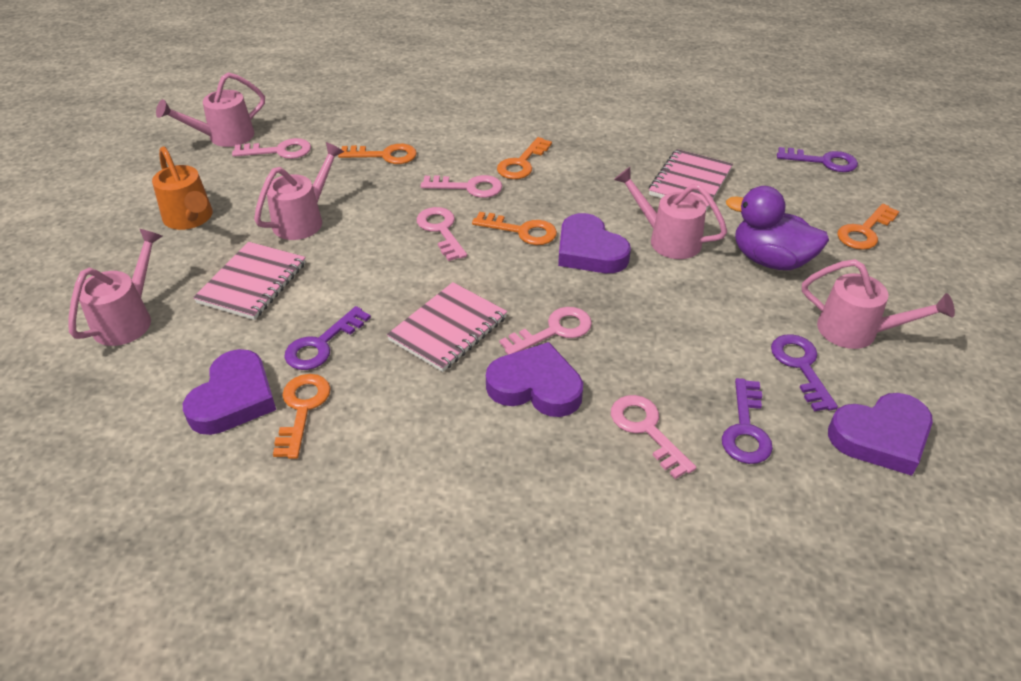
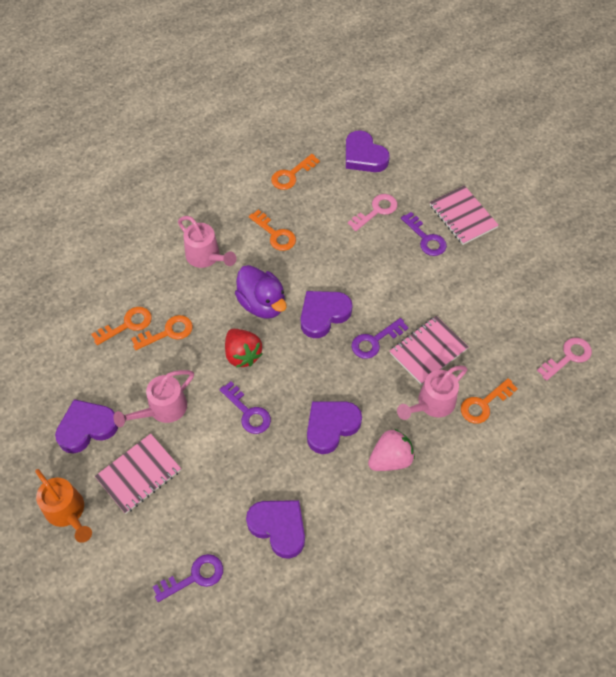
pink key: [232,138,311,159] [417,207,467,261] [421,175,502,198] [500,307,592,355] [611,395,696,479] = 5 -> [348,194,397,231] [537,338,592,381] = 2
pink strawberry: none = 0 -> [368,429,415,471] = 1
pink watering can: [68,229,162,346] [156,72,265,147] [254,142,344,240] [614,167,727,259] [802,259,955,349] = 5 -> [113,370,194,427] [178,216,237,268] [397,366,468,420] = 3
purple heart: [183,349,276,435] [486,342,583,417] [558,213,631,273] [828,393,933,476] = 4 -> [55,399,118,454] [246,500,305,559] [301,291,352,338] [307,401,362,454] [346,130,390,172] = 5
red strawberry: none = 0 -> [225,329,262,368] = 1

